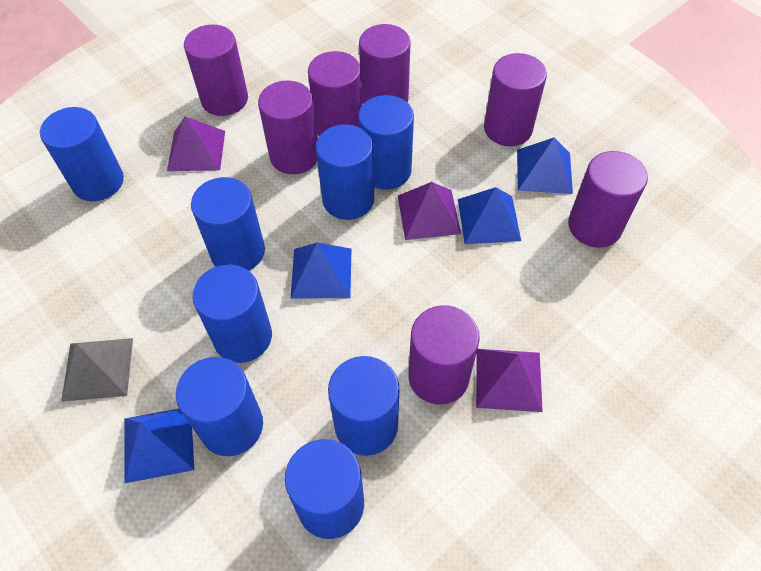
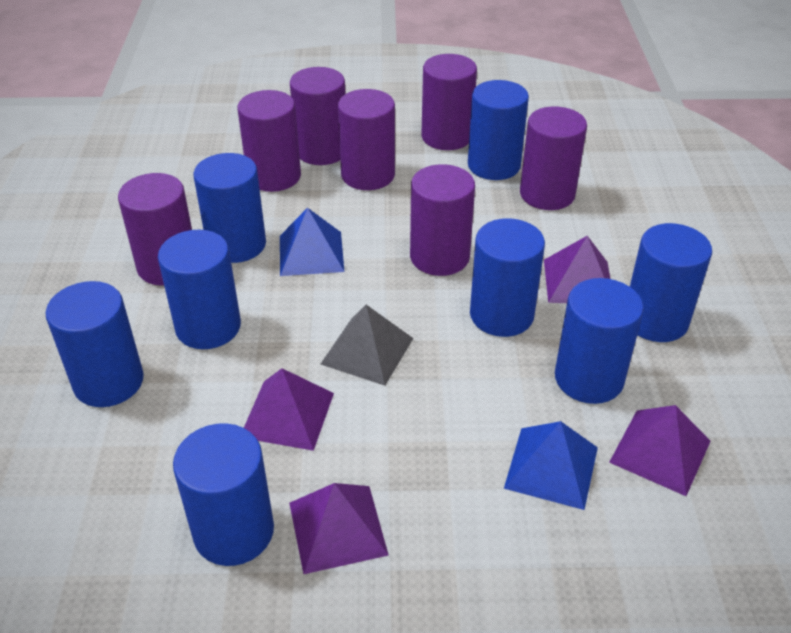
blue pyramid: [124,409,194,483] [291,243,351,299] [458,187,521,244] [517,137,573,194] = 4 -> [280,208,344,276] [504,421,598,510] = 2
purple pyramid: [167,116,225,171] [398,182,461,240] [476,349,543,412] = 3 -> [244,368,334,451] [289,483,389,574] [544,236,610,303] [609,405,711,496] = 4

